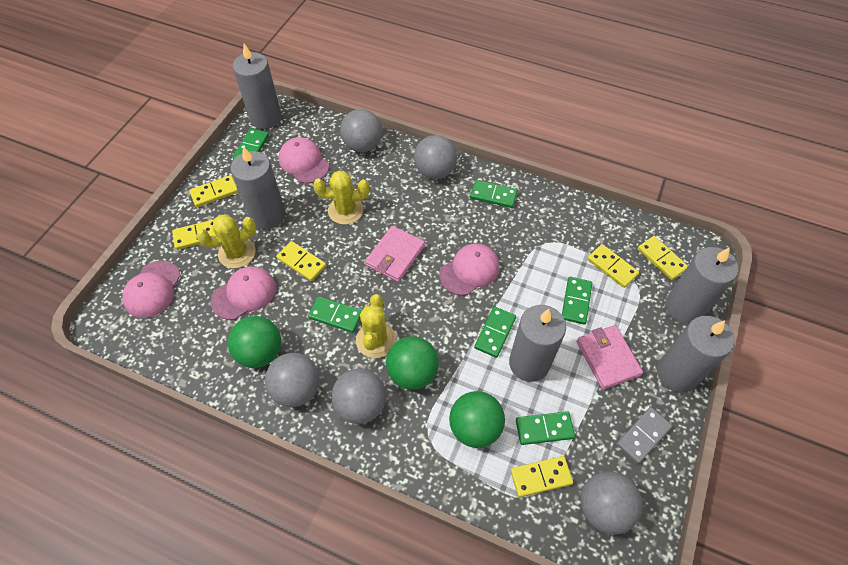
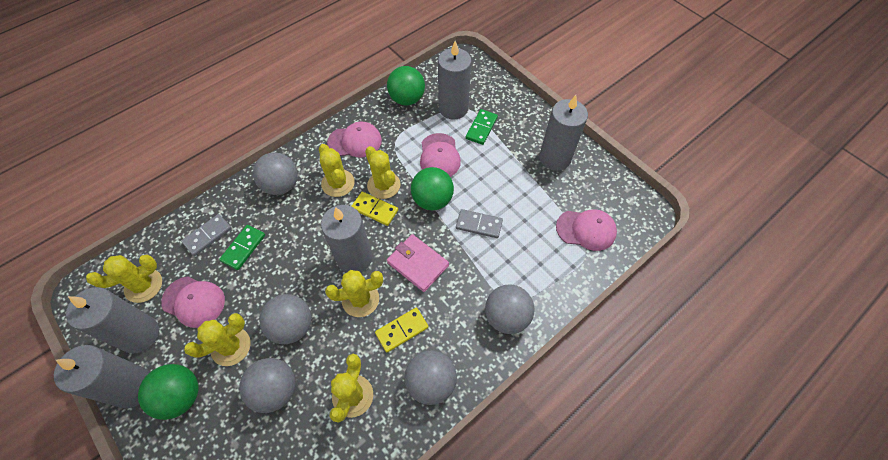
green domino: [232,128,269,160] [308,296,362,333] [470,180,518,208] [474,306,516,358] [516,411,575,445] [562,277,592,325] = 6 -> [219,225,265,270] [466,109,498,145] = 2
grey domino: [617,407,672,464] = 1 -> [181,214,232,256] [456,209,503,238] = 2
pink wallet: [365,226,425,282] [576,325,643,389] = 2 -> [387,234,449,292] = 1
yellow cactus: [196,214,256,268] [313,170,369,225] [356,294,396,358] = 3 -> [86,255,162,303] [184,313,250,366] [319,144,355,197] [325,270,383,317] [330,354,373,423] [365,146,401,199] = 6
yellow domino: [172,219,215,250] [189,175,238,207] [276,241,326,281] [510,456,573,497] [587,244,639,288] [638,236,688,280] = 6 -> [351,192,398,226] [375,308,428,352] = 2

